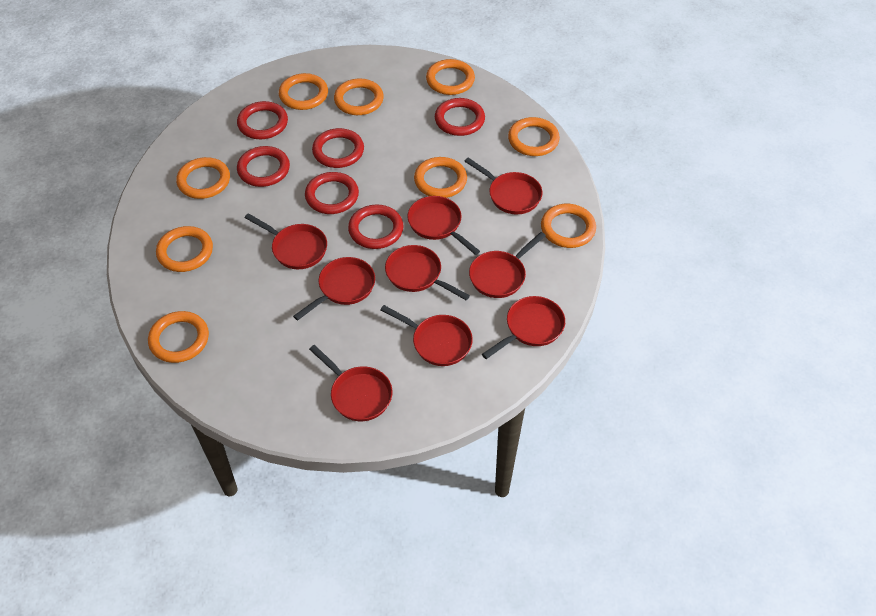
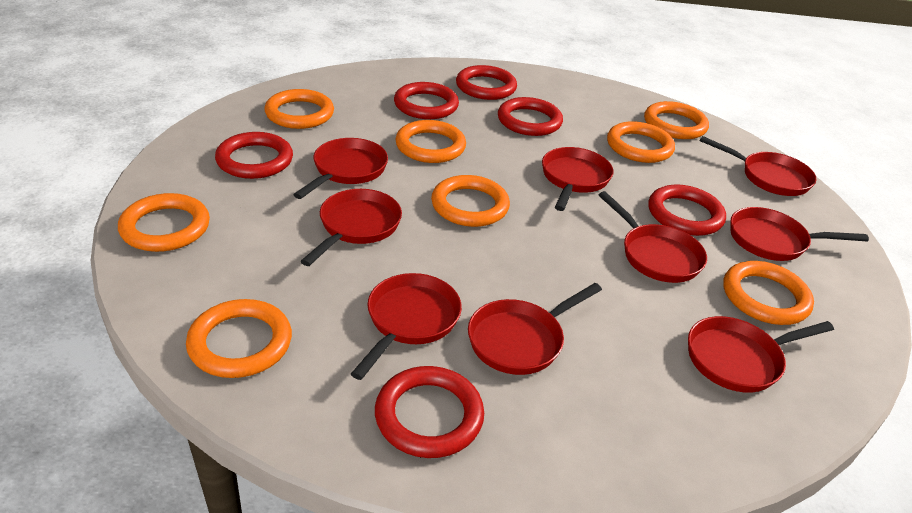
orange ring: [148,311,209,363] [156,226,213,272] [176,157,230,199] [279,73,328,110] [334,78,384,115] [414,157,467,198] [426,59,475,95] [508,117,560,156] [541,204,596,248] = 9 -> [118,193,210,252] [186,299,292,378] [265,89,334,129] [395,120,466,163] [431,175,510,227] [607,121,675,163] [644,101,709,139] [723,261,814,325] = 8

